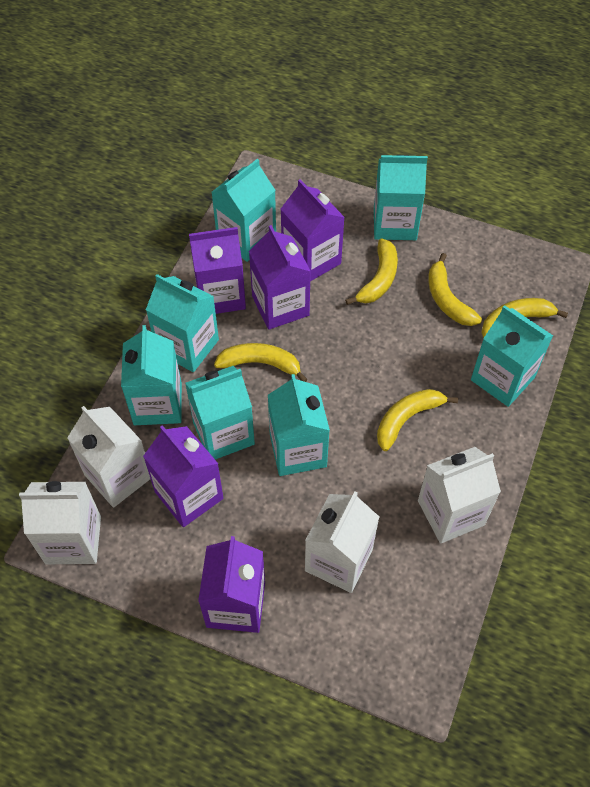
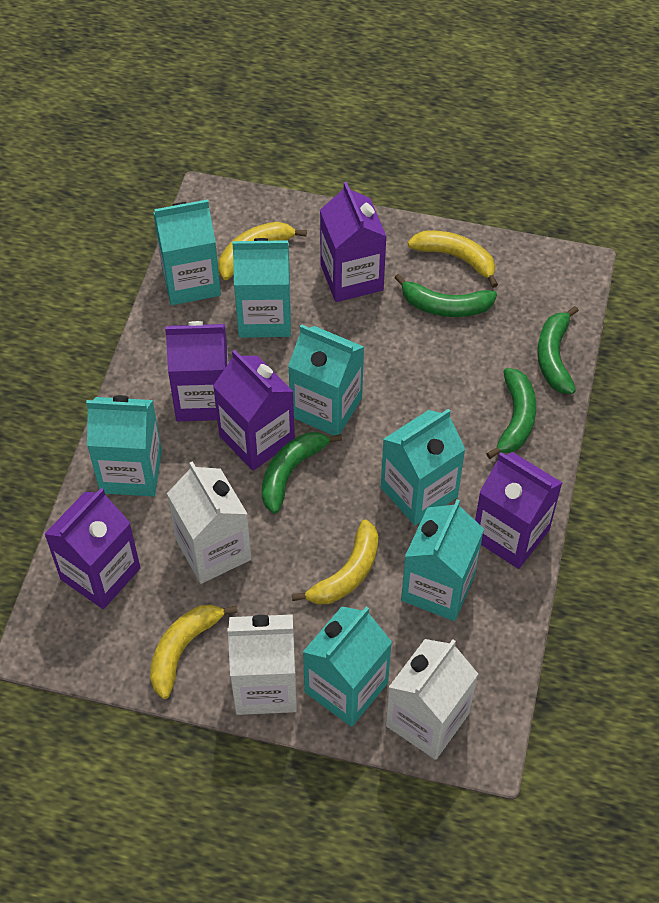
green banana: none = 0 -> [262,432,342,514] [394,274,497,317] [486,368,536,459] [537,306,579,394] = 4
white carton: [19,481,101,564] [67,406,150,508] [305,491,379,593] [418,447,501,543] = 4 -> [167,461,252,584] [227,614,297,715] [386,639,478,760] = 3
yellow banana: [214,343,308,382] [345,238,398,305] [377,389,458,451] [428,253,482,326] [481,298,568,338] = 5 -> [150,604,238,699] [218,222,307,280] [292,519,378,604] [407,230,498,288] = 4

